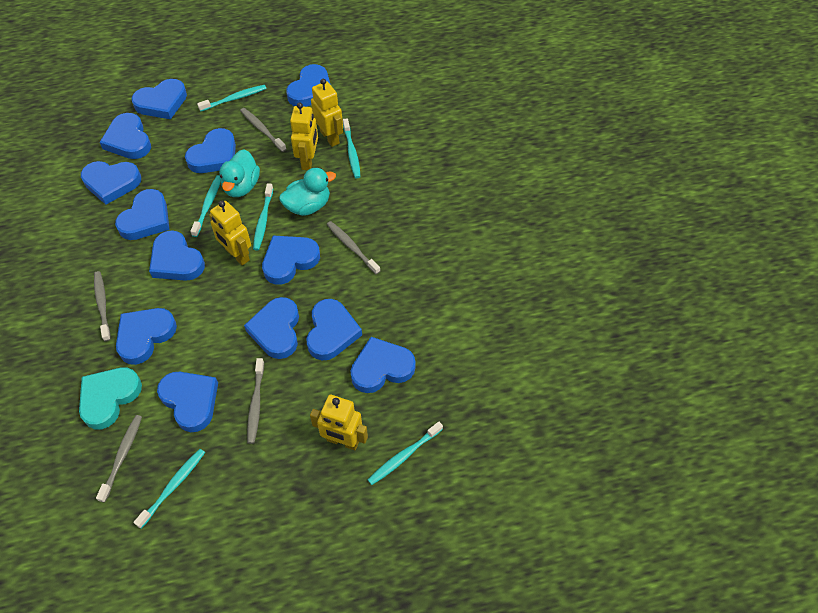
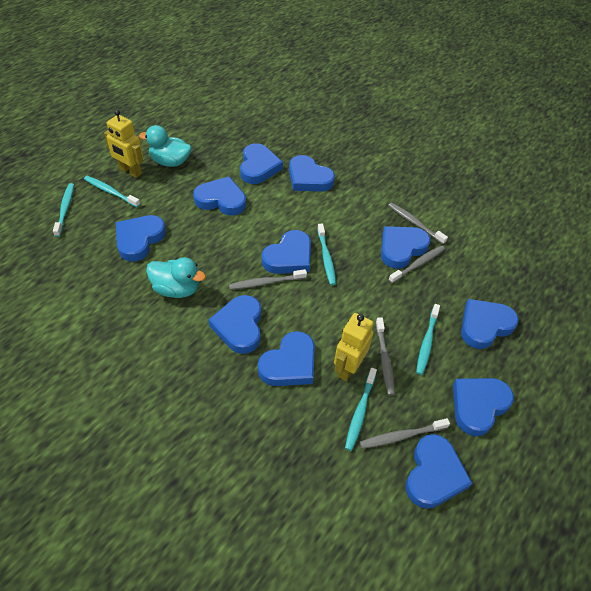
blue heart: [81,161,141,205] [100,113,151,159] [115,189,170,240] [116,308,177,365] [131,79,187,119] [149,230,205,281] [157,372,218,432] [185,128,236,173] [244,297,299,359] [262,235,320,285] [286,64,331,107] [306,299,362,360] [350,337,416,393] = 13 -> [116,215,166,262] [193,177,246,215] [209,295,261,354] [240,143,283,184] [258,331,315,386] [262,230,311,274] [289,155,335,192] [381,226,430,269] [405,434,472,509] [453,378,514,436] [461,299,519,349] = 11
turquoise heart: [79,367,142,429] = 1 -> none = 0
turquoise toothbrush: [133,449,205,528] [190,175,221,237] [197,85,267,112] [253,183,273,250] [343,118,361,178] [367,422,443,485] = 6 -> [53,183,74,237] [84,176,140,207] [317,224,336,285] [345,368,377,451] [416,304,440,375] = 5
yellow robot: [209,201,251,266] [290,103,318,170] [310,395,368,450] [311,79,343,147] = 4 -> [104,110,143,178] [334,313,374,381] = 2

